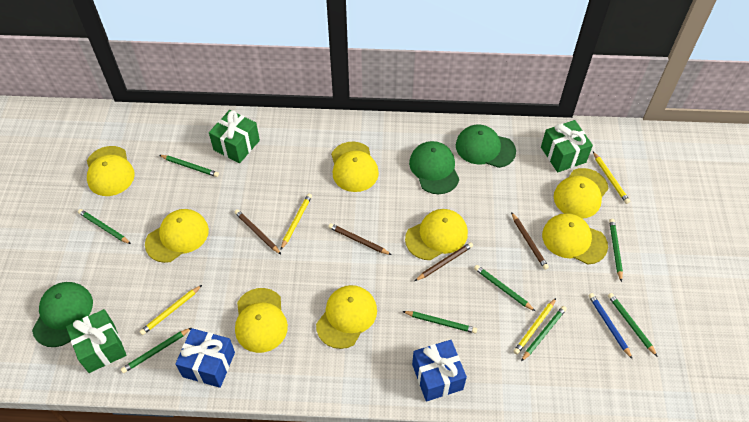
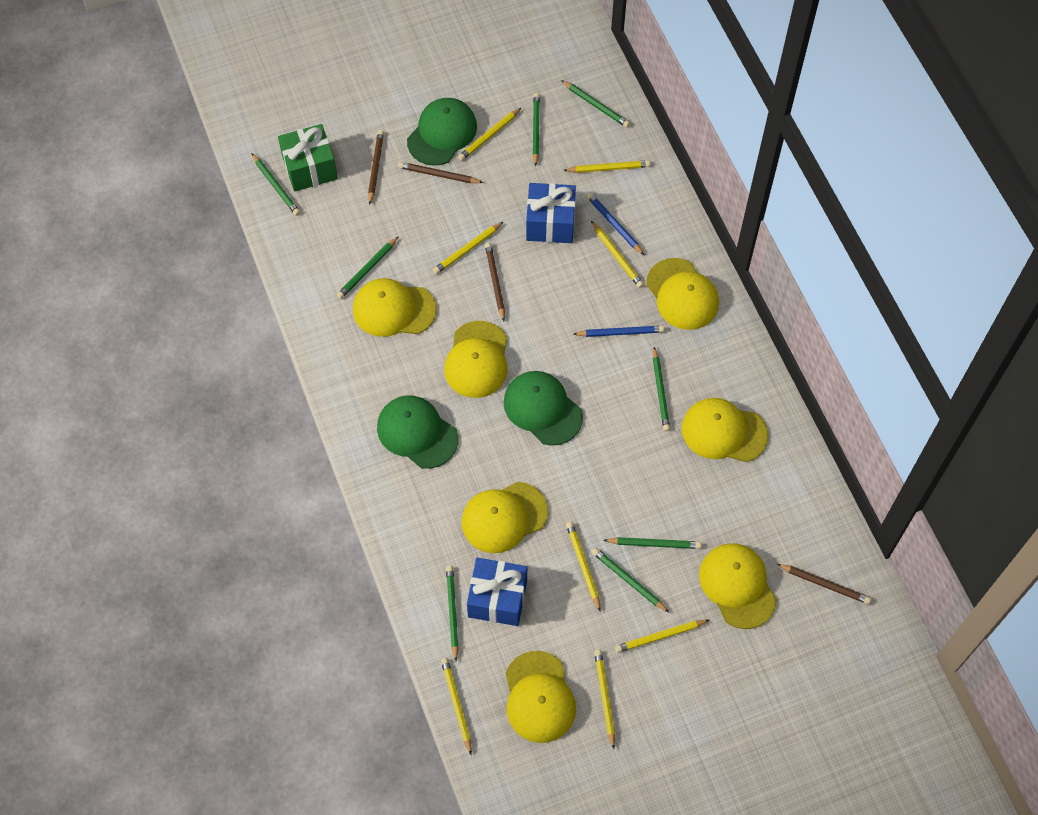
blue pencil: [588,293,632,359] = 1 -> [573,326,665,337] [586,193,644,255] = 2
green gift: [66,309,126,373] [209,110,260,163] [541,120,593,172] = 3 -> [278,124,338,191] = 1
yellow cap: [87,146,135,196] [145,209,209,263] [235,288,288,353] [316,285,377,349] [331,141,379,192] [405,209,468,260] [542,213,608,264] [554,168,609,218] = 8 -> [353,278,436,337] [444,321,507,398] [462,482,548,553] [505,651,576,743] [646,258,719,330] [682,398,769,462] [699,543,777,629] = 7
yellow pencil: [139,285,202,335] [281,193,312,249] [513,298,556,355] [593,152,630,204] = 4 -> [433,222,503,274] [441,658,472,755] [458,107,522,161] [563,160,651,173] [566,522,601,612] [591,221,644,288] [594,650,615,749] [615,620,709,653] = 8

